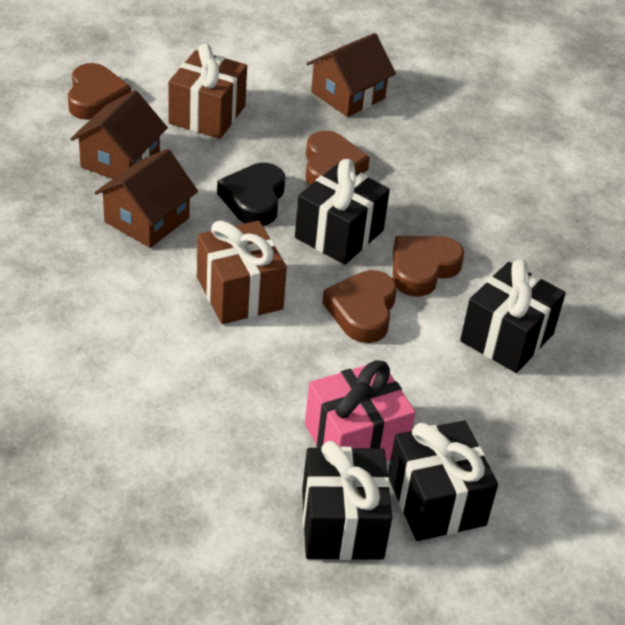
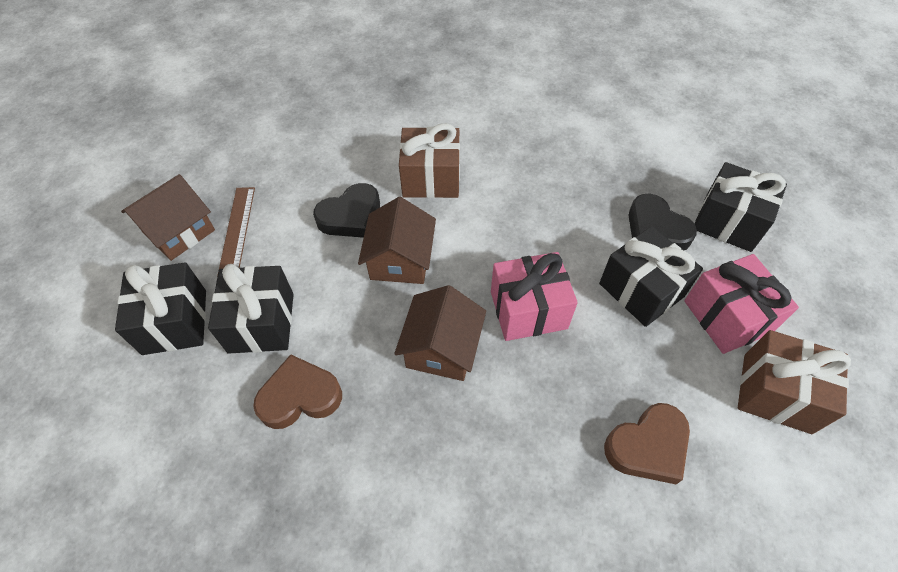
black heart: [217,163,285,226] = 1 -> [313,183,380,238] [628,193,697,250] = 2
brown heart: [68,63,131,120] [306,131,370,185] [322,270,397,343] [393,236,464,297] = 4 -> [253,354,342,429] [604,403,690,484] = 2
brown ruler: none = 0 -> [217,187,255,277] = 1
pink gift: [305,360,415,461] = 1 -> [491,252,578,341] [684,254,799,354] = 2

